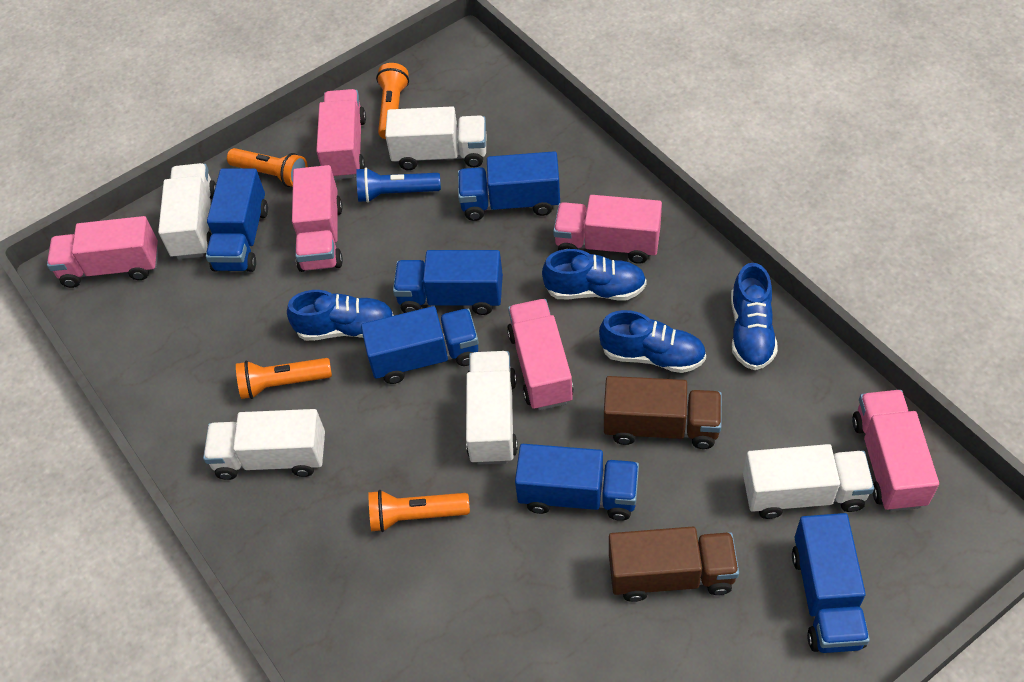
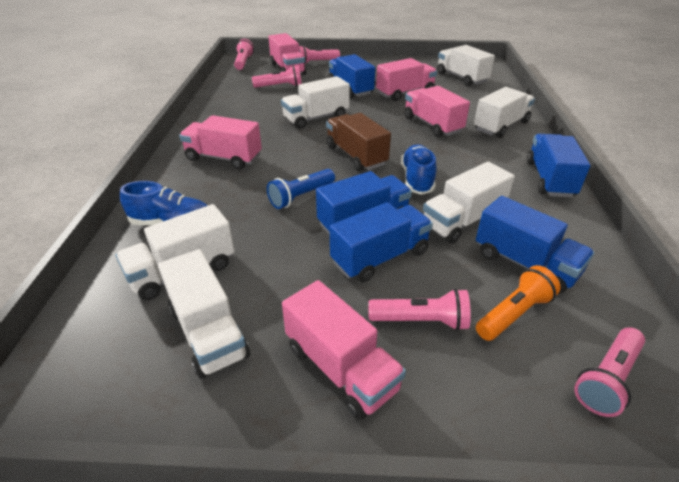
blue shoe: [287,290,394,341] [542,249,647,300] [599,310,706,373] [731,263,778,370] = 4 -> [120,181,208,225] [401,144,436,195] = 2
blue truck: [206,168,268,272] [361,306,479,384] [393,250,503,315] [458,151,560,221] [515,444,639,521] [792,513,870,653] = 6 -> [316,171,412,235] [328,54,375,98] [330,202,433,282] [476,196,595,294] [527,134,590,198] = 5
brown truck: [604,376,722,449] [609,527,739,602] = 2 -> [326,113,391,171] = 1
orange flashlight: [227,148,308,187] [236,358,332,399] [369,490,470,532] [376,63,409,139] = 4 -> [476,265,561,341] = 1
pink flashlight: none = 0 -> [234,39,254,70] [252,65,302,88] [299,45,340,64] [368,289,471,331] [574,327,645,417] = 5
pink truck: [47,216,158,288] [292,165,343,272] [316,89,366,180] [507,299,574,410] [553,195,662,264] [852,390,939,512] = 6 -> [179,115,262,169] [268,33,306,75] [282,280,406,420] [376,58,437,101] [404,86,470,137] = 5
white truck: [158,163,216,259] [203,409,325,480] [385,106,486,170] [466,351,518,465] [743,444,874,519] = 5 -> [115,204,235,300] [158,249,250,379] [281,76,350,129] [423,162,515,244] [437,45,495,86] [474,87,535,138] = 6

